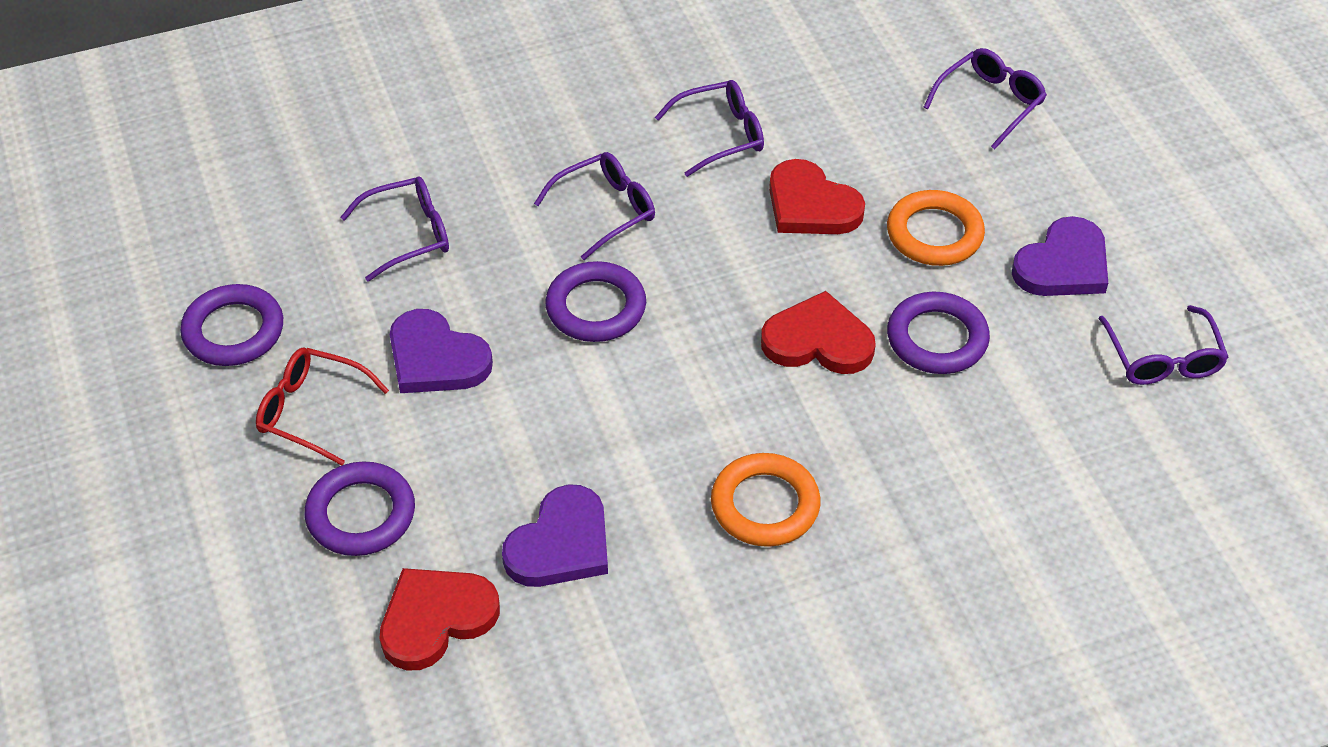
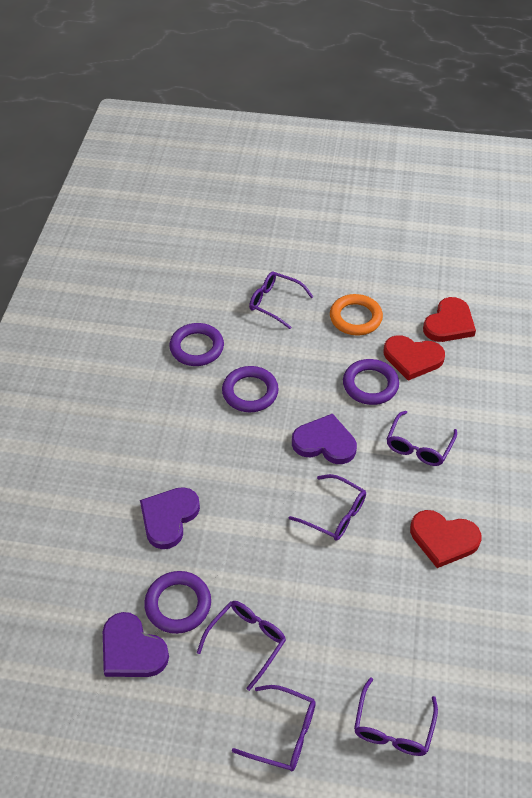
orange ring: [711,453,821,547] [887,190,985,266] = 2 -> [330,294,383,335] = 1
purple glasses: [341,177,449,281] [534,152,655,260] [655,80,764,177] [924,48,1047,150] [1098,305,1229,385] = 5 -> [197,601,286,691] [232,685,316,771] [249,272,313,329] [289,474,366,541] [354,677,438,756] [387,411,457,466] = 6
red glasses: [256,348,389,465] = 1 -> none = 0

